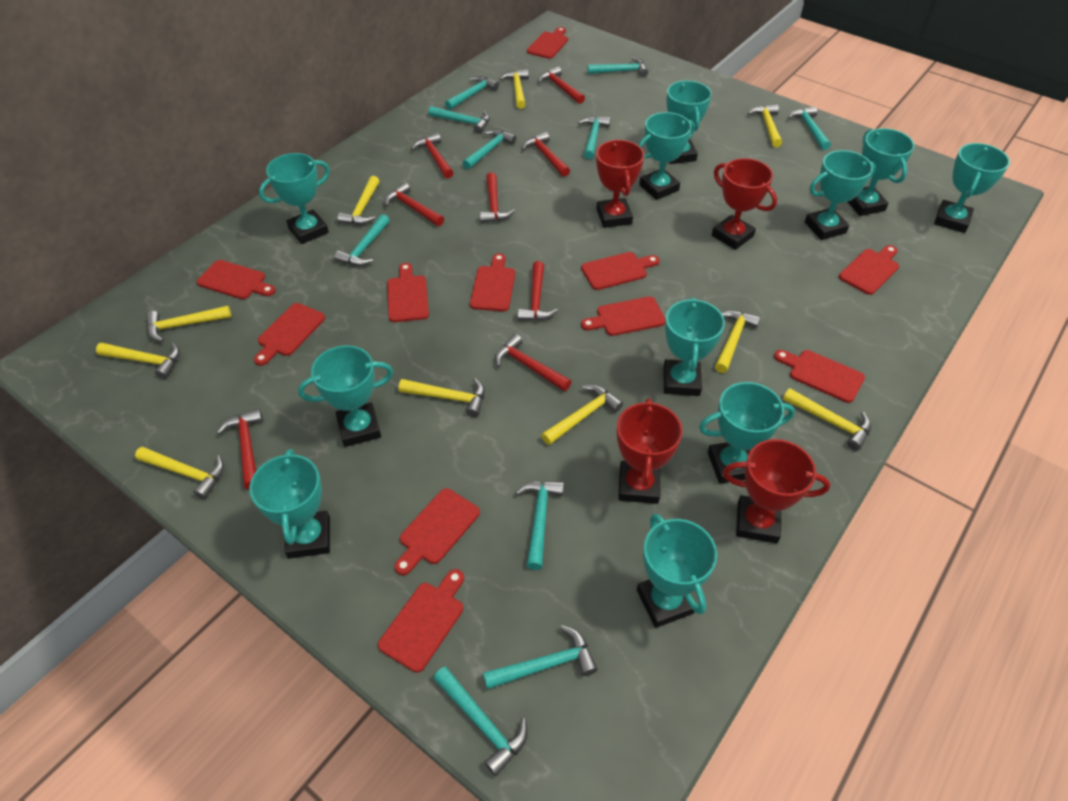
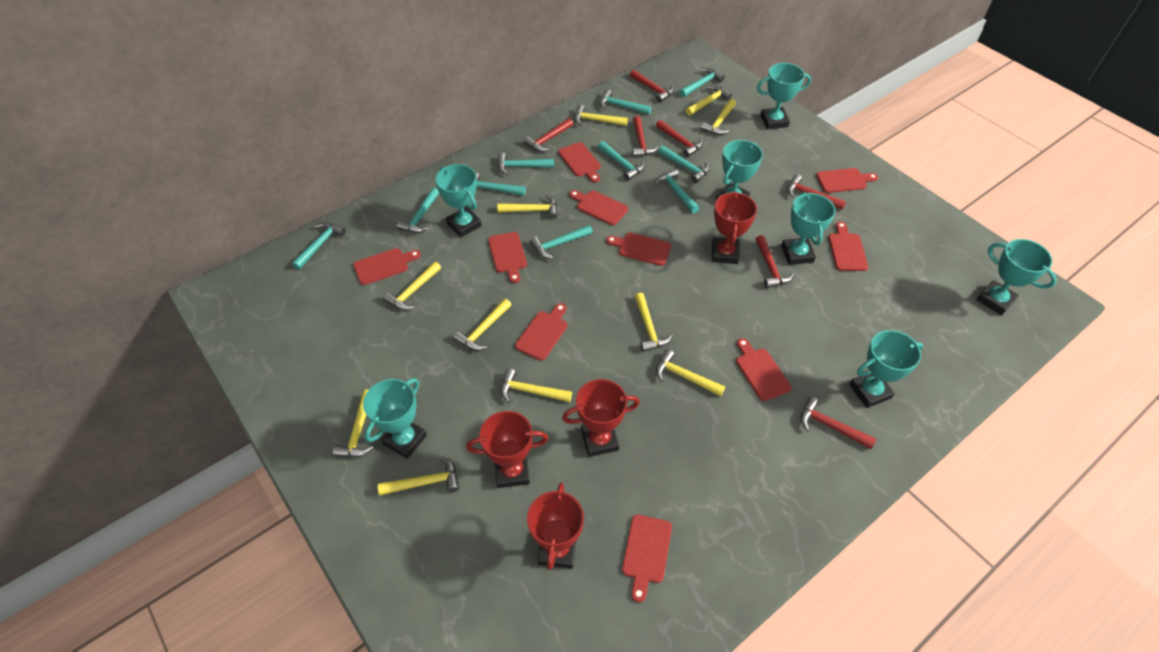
red cutting board: [197,260,276,299] [254,303,325,366] [378,569,464,672] [387,263,429,322] [394,488,480,575] [470,253,515,311] [527,27,568,59] [581,252,660,290] [581,297,666,336] [774,350,865,403] [839,245,899,295] = 11 -> [353,248,421,285] [488,232,527,283] [515,303,567,361] [558,142,601,183] [569,190,628,225] [606,232,672,266] [622,514,672,603] [736,338,791,401] [816,168,878,193] [828,222,868,271] = 10
red hammer: [217,408,263,490] [385,182,444,226] [411,133,453,179] [480,172,515,223] [495,334,571,391] [518,261,558,321] [522,132,570,177] [538,66,585,104] = 8 -> [524,118,573,152] [630,70,674,103] [632,116,659,157] [656,120,703,157] [756,235,794,288] [787,174,846,210] [801,397,876,449] = 7
turquoise trophy: [249,449,330,559] [259,153,330,244] [298,345,393,447] [637,513,717,628] [638,112,695,200] [663,297,725,396] [667,80,712,164] [699,382,795,484] [805,150,876,240] [848,128,914,216] [934,143,1010,233] = 11 -> [363,378,427,459] [435,164,482,237] [716,140,763,200] [757,63,811,129] [781,192,835,265] [849,330,923,408] [977,239,1057,315] = 7
yellow hammer: [96,343,180,379] [135,447,224,499] [146,306,231,342] [337,176,380,225] [399,378,485,417] [499,69,529,109] [541,385,623,445] [715,310,761,373] [748,105,782,147] [783,388,871,451] = 10 -> [333,389,374,457] [378,456,459,495] [383,262,441,310] [453,299,512,350] [497,195,557,219] [501,368,572,403] [574,105,628,126] [634,293,673,352] [656,350,725,396] [686,86,732,116] [701,99,736,135] = 11

